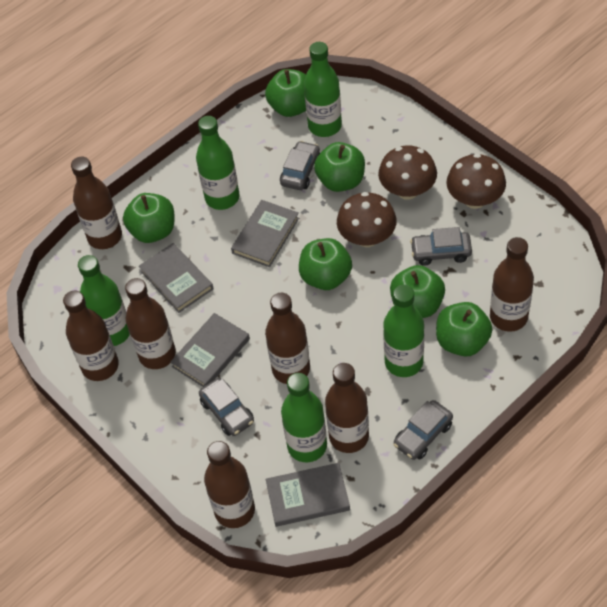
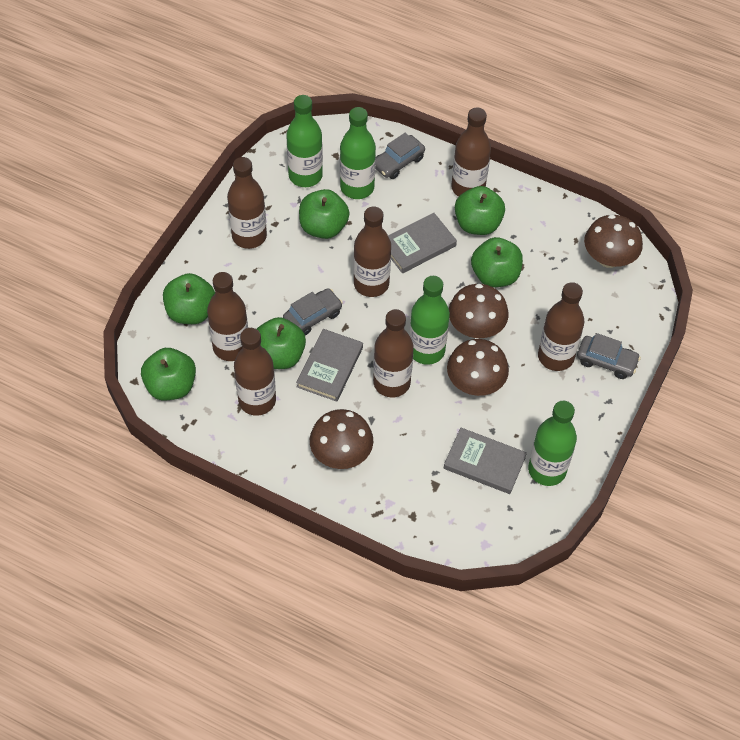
brown mushroom: [337,192,397,247] [378,145,437,200] [446,154,506,209] = 3 -> [310,409,373,469] [447,339,509,396] [449,284,509,338] [584,214,643,268] = 4
green bottle: [78,255,130,346] [196,116,240,210] [281,373,327,462] [304,42,342,137] [383,285,424,377] = 5 -> [286,95,323,187] [340,107,376,199] [409,276,450,365] [528,400,577,486] = 4
grey book: [139,243,213,313] [170,313,250,387] [231,200,299,267] [266,463,350,527] = 4 -> [296,329,363,402] [388,213,457,273] [444,428,527,494] = 3
grey car: [199,378,254,436] [280,141,320,190] [394,400,453,460] [410,227,472,266] = 4 -> [283,288,343,336] [375,133,425,179] [577,333,641,379] = 3

